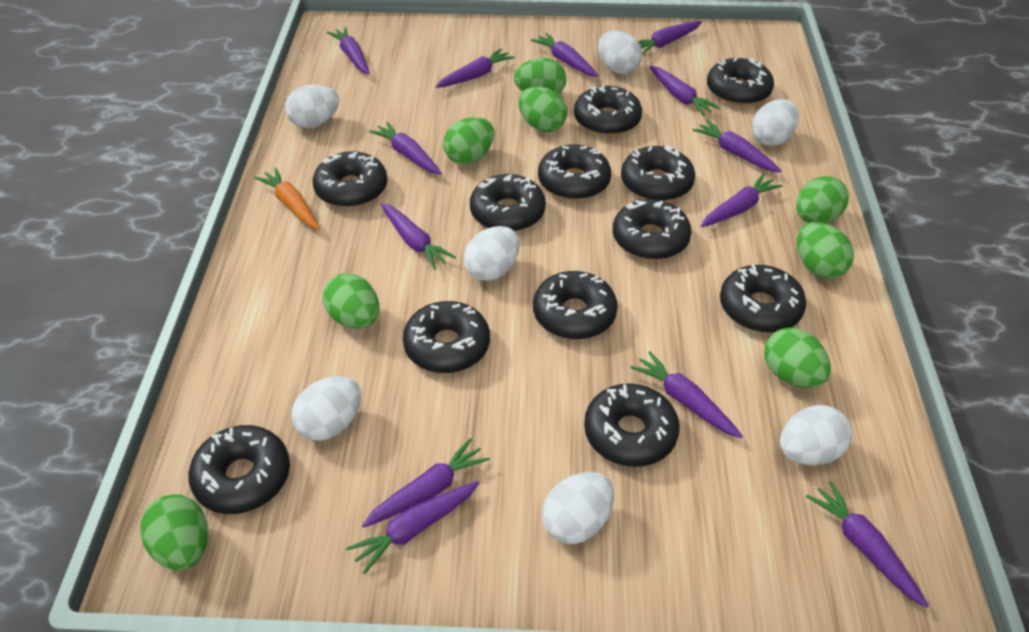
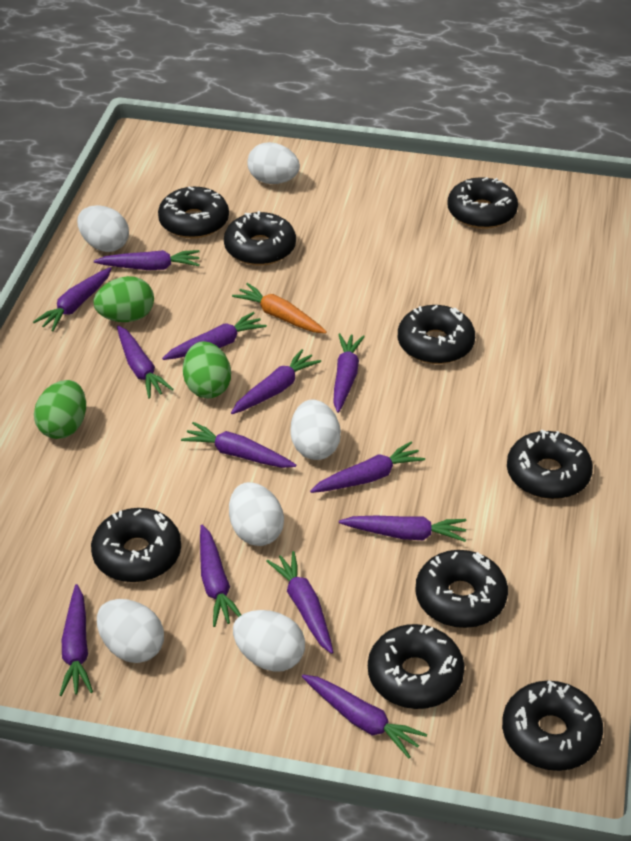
black donut: [188,425,290,514] [313,151,388,208] [403,301,490,373] [470,174,546,232] [533,271,618,339] [538,144,611,200] [574,84,642,136] [584,383,680,467] [613,199,692,260] [621,146,695,201] [707,58,774,105] [720,265,806,333] = 12 -> [91,508,181,582] [158,186,229,238] [224,211,296,266] [368,624,465,709] [398,305,475,364] [415,550,508,628] [448,177,518,229] [502,680,603,771] [507,429,593,499] = 9
green egg: [140,494,208,570] [323,273,379,329] [443,117,494,164] [514,58,566,94] [518,86,567,132] [764,327,831,388] [796,176,849,223] [797,222,854,279] = 8 -> [34,380,86,439] [93,276,154,322] [183,341,231,398] = 3
white egg: [285,84,339,128] [291,376,361,441] [464,226,520,281] [542,472,614,544] [598,30,642,74] [752,99,799,146] [780,405,852,465] = 7 -> [77,205,129,252] [97,599,164,663] [229,482,284,546] [233,610,305,672] [248,142,300,184] [290,400,341,460] = 6

